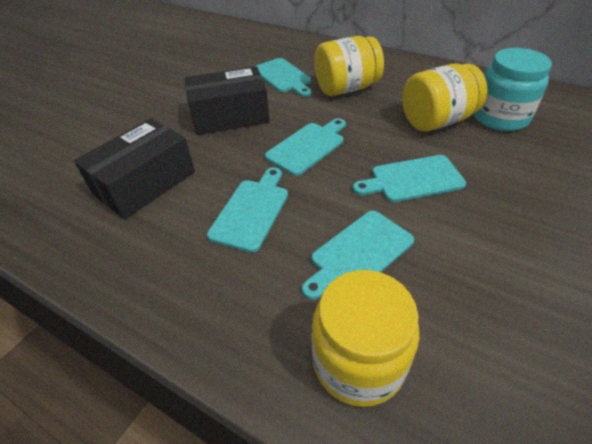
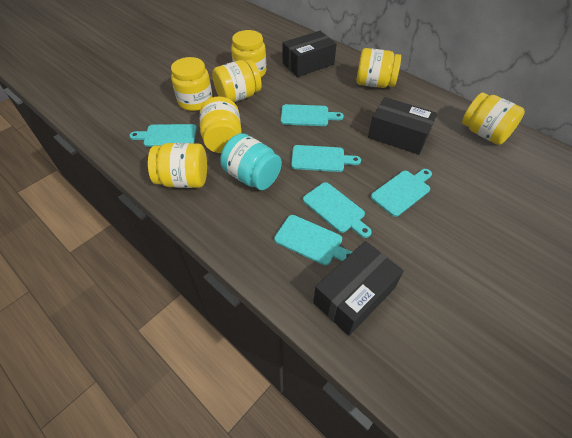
black box: [74,118,195,219] [185,66,270,135] = 2 -> [282,31,337,77] [313,241,404,336] [368,97,437,155] = 3
turquoise cutting board: [207,167,288,253] [254,58,311,97] [265,118,346,176] [302,211,414,300] [353,155,466,202] = 5 -> [129,124,197,147] [274,215,352,265] [281,104,344,126] [291,145,361,172] [303,182,372,238] [371,169,432,217] = 6
yellow jar: [312,270,419,407] [315,36,384,96] [402,63,487,131] = 3 -> [148,143,207,188] [171,57,213,111] [200,96,242,153] [212,60,262,102] [231,30,266,77] [356,48,401,88] [462,93,525,145] = 7

